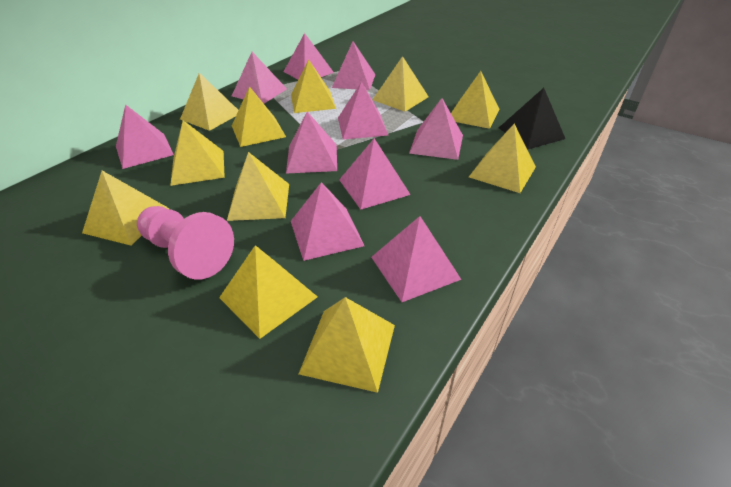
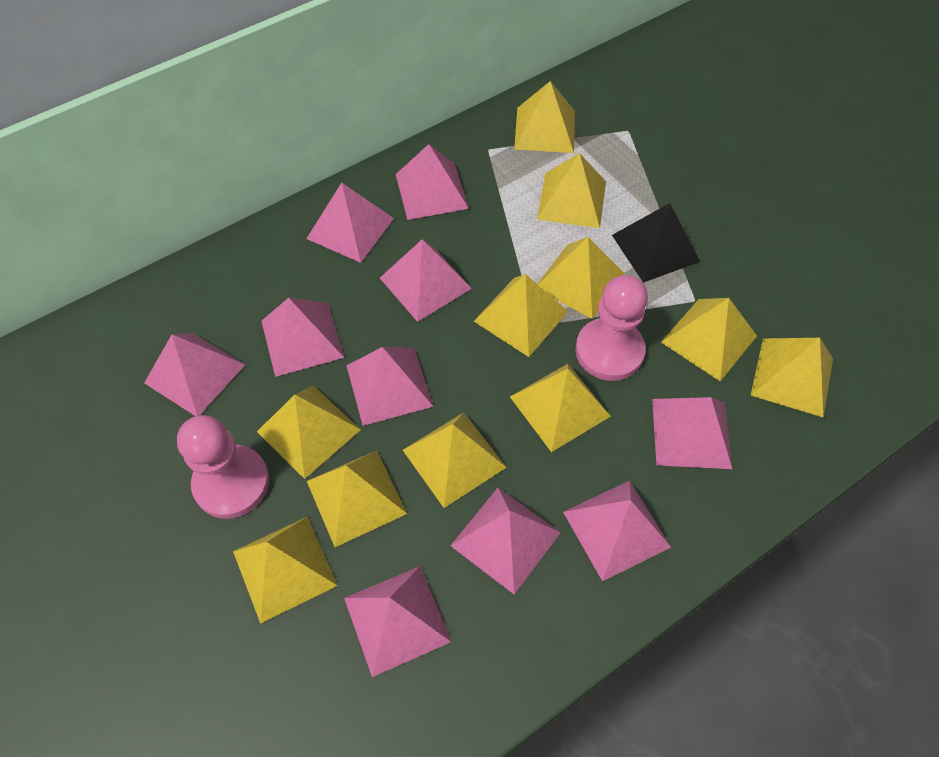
pink pawn: [137,206,234,280] = 1 -> [177,415,269,519] [575,275,648,381] = 2

